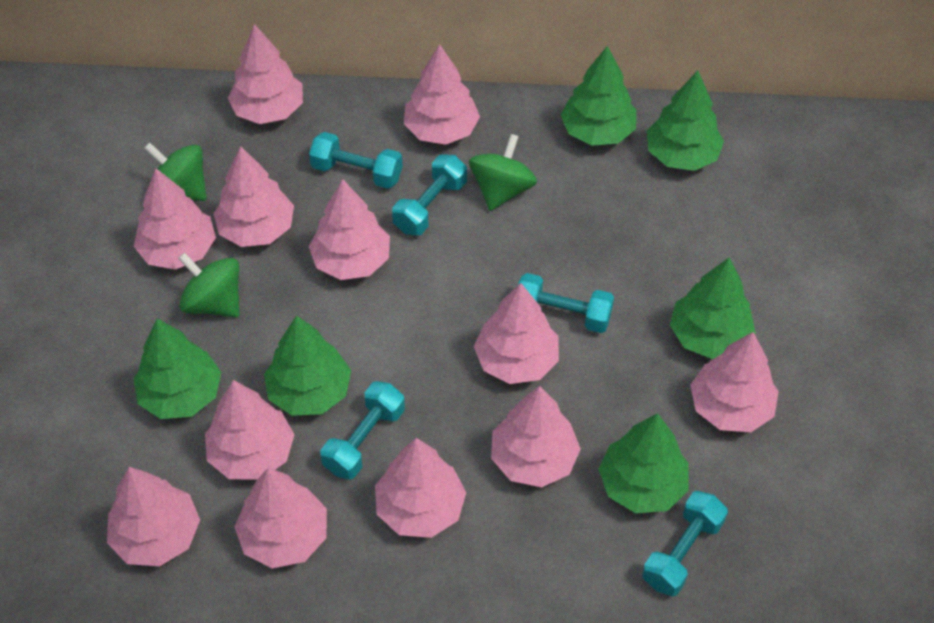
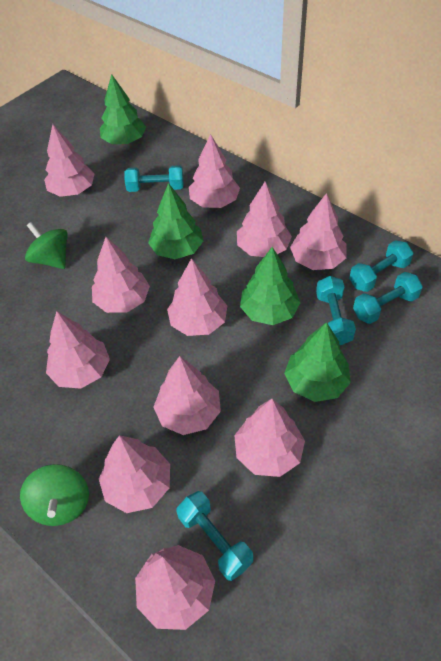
green spinning top: [144,142,206,201] [178,253,240,317] [469,134,537,211] = 3 -> [20,464,89,526] [25,222,68,269] = 2
green tree: [134,318,221,419] [264,315,351,416] [561,46,636,146] [598,413,689,513] [647,71,724,171] [670,258,756,359] = 6 -> [100,74,146,144] [148,183,204,259] [240,247,300,325] [284,322,351,402] = 4
pink tree: [107,467,200,566] [134,168,216,270] [205,380,295,480] [213,146,294,247] [228,24,303,124] [235,468,327,568] [309,179,390,280] [375,438,466,538] [404,44,480,145] [474,283,559,384] [491,386,581,487] [690,332,779,432] = 12 -> [44,124,95,197] [46,311,110,389] [92,237,150,313] [99,435,170,513] [135,545,215,630] [154,356,221,435] [167,258,227,336] [189,134,240,208] [234,399,305,477] [237,182,292,257] [290,193,346,270] = 11

